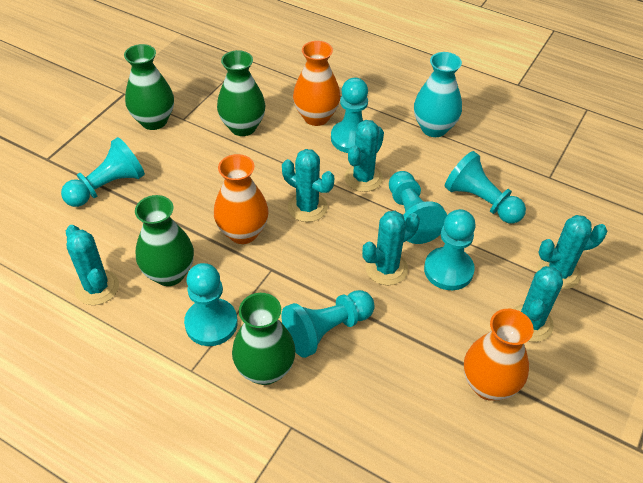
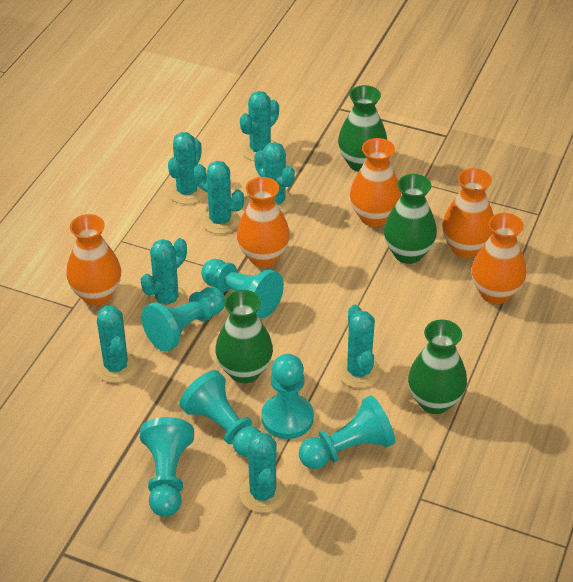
orange vase: [214,154,269,244] [293,41,341,126] [464,309,534,401] = 3 -> [66,214,121,306] [237,177,290,267] [350,138,401,227] [442,168,494,258] [471,213,526,304] = 5
turquoise cactus: [66,225,119,305] [282,149,334,222] [344,120,384,192] [362,211,420,285] [513,266,563,342] [538,215,607,290] = 6 -> [94,306,138,383] [141,238,188,307] [168,132,206,204] [194,161,244,234] [239,432,287,513] [240,91,279,161] [254,142,295,213] [337,304,381,388] = 8
turquoise pawn: [61,137,145,207] [184,263,238,346] [282,290,375,358] [331,78,368,153] [389,171,447,244] [424,209,476,290] [445,151,526,224] = 7 -> [140,417,194,517] [141,287,225,352] [180,370,261,457] [201,259,284,318] [261,354,314,439] [299,395,395,469] = 6
turquoise vase: [414,52,462,137] = 1 -> none = 0

